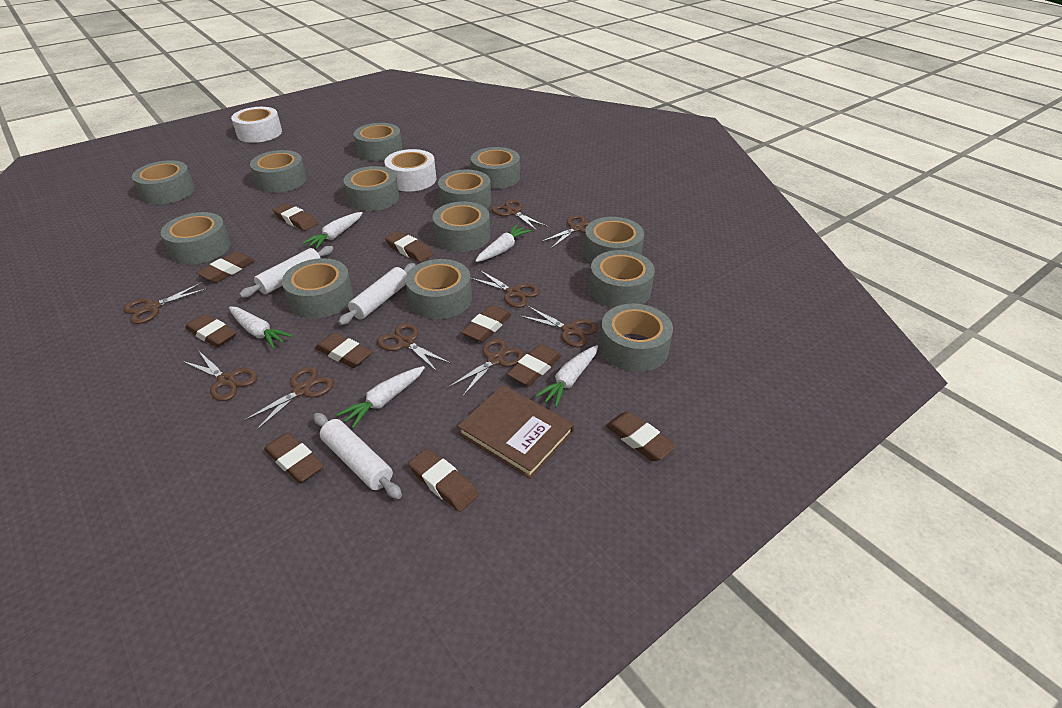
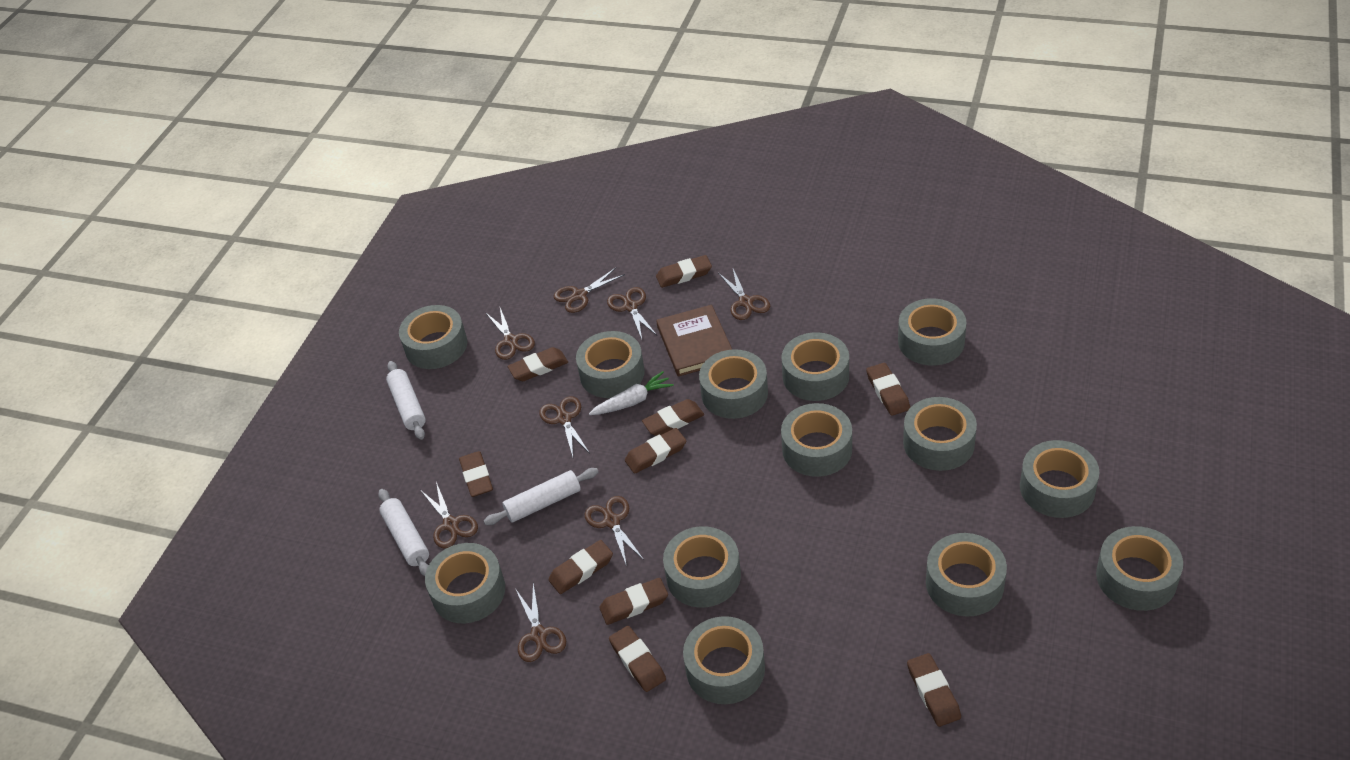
brown scissors: [123,282,208,324] [183,350,258,401] [243,367,334,431] [377,323,450,371] [449,338,525,396] [471,270,540,308] [492,199,547,231] [520,306,598,347] [541,215,592,248] = 9 -> [421,482,478,549] [485,308,535,360] [515,583,566,662] [539,396,589,457] [554,268,625,313] [585,496,644,566] [607,287,657,339] [718,269,770,320] = 8
white carrot: [229,306,293,349] [302,212,363,249] [336,366,425,428] [475,224,532,262] [535,345,598,408] = 5 -> [589,371,674,415] = 1
white tape: [231,107,282,143] [384,149,437,191] = 2 -> none = 0

